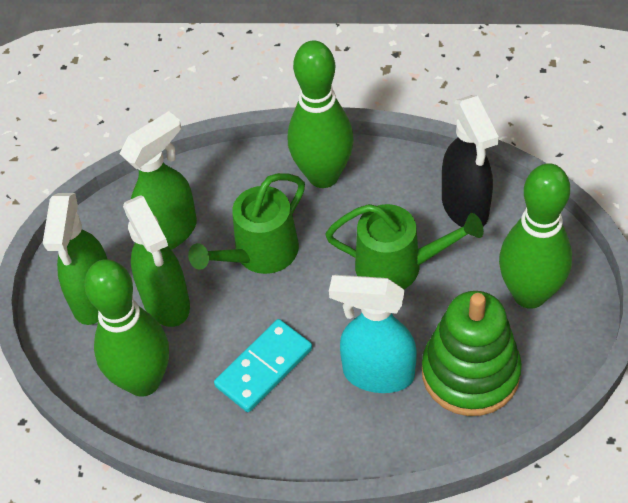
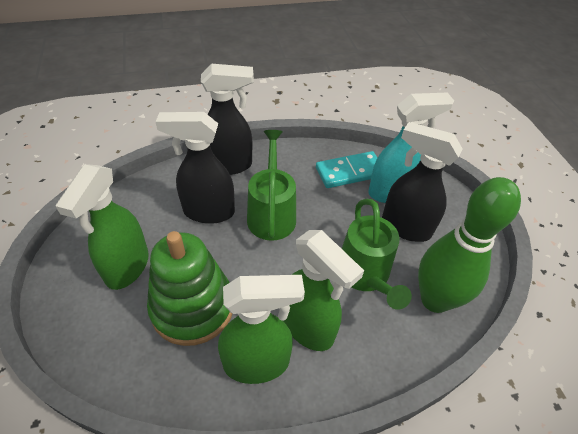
black spray bottle: [442,95,499,227] = 1 -> [155,112,235,224] [201,64,254,175] [382,122,463,242] = 3
green bowling pin: [84,259,169,397] [288,40,354,188] [499,163,572,309] = 3 -> [418,177,521,313] = 1

